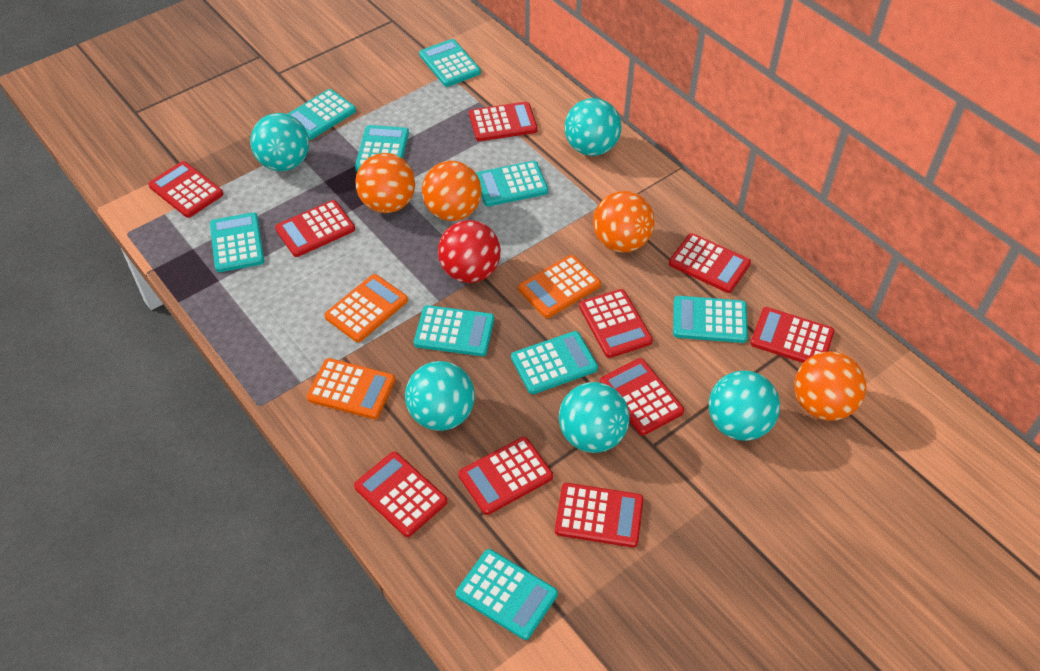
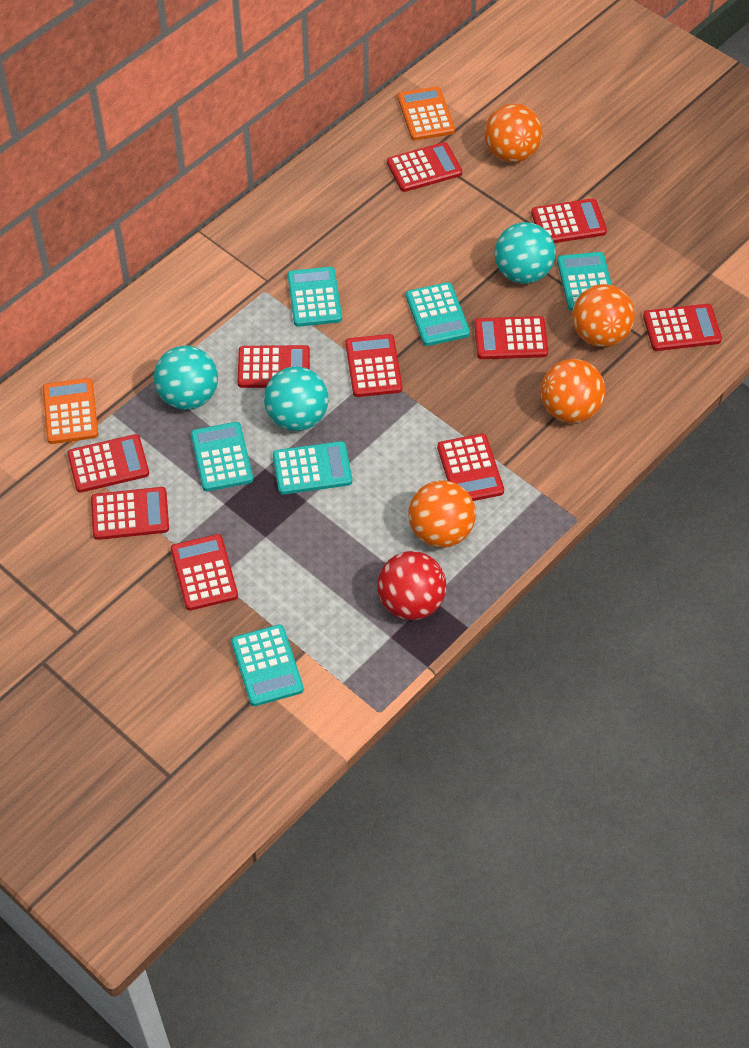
orange calculator: [306,358,395,419] [324,274,408,342] [518,255,601,318] = 3 -> [43,378,98,444] [398,86,455,141] = 2
turquoise ball: [250,113,309,171] [405,361,475,431] [559,382,630,453] [564,98,621,156] [709,370,780,441] = 5 -> [154,346,218,410] [264,366,328,431] [494,222,556,284] = 3
turquoise calculator: [210,212,264,272] [288,89,356,140] [355,125,409,172] [414,305,494,356] [419,39,481,87] [456,549,558,640] [476,161,548,206] [511,331,598,394] [673,296,748,343] = 9 -> [191,422,253,491] [231,624,304,706] [273,441,352,494] [287,267,342,327] [406,282,470,346] [557,252,612,311] = 6

